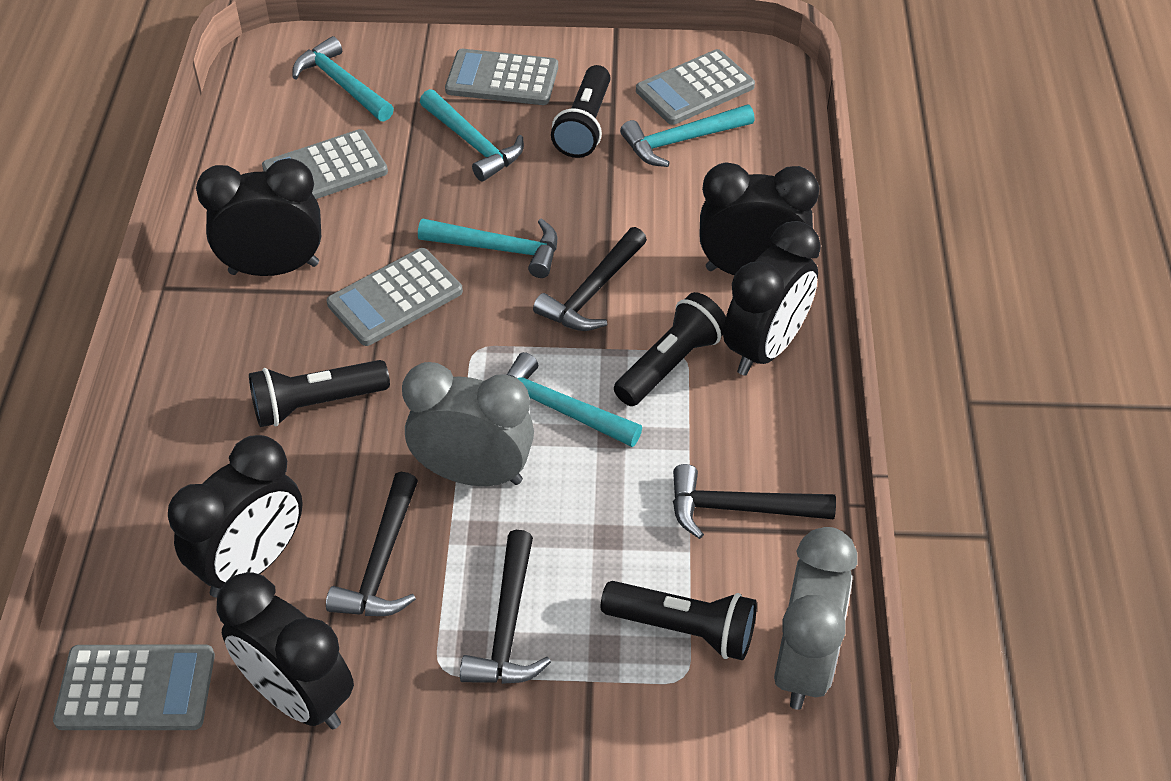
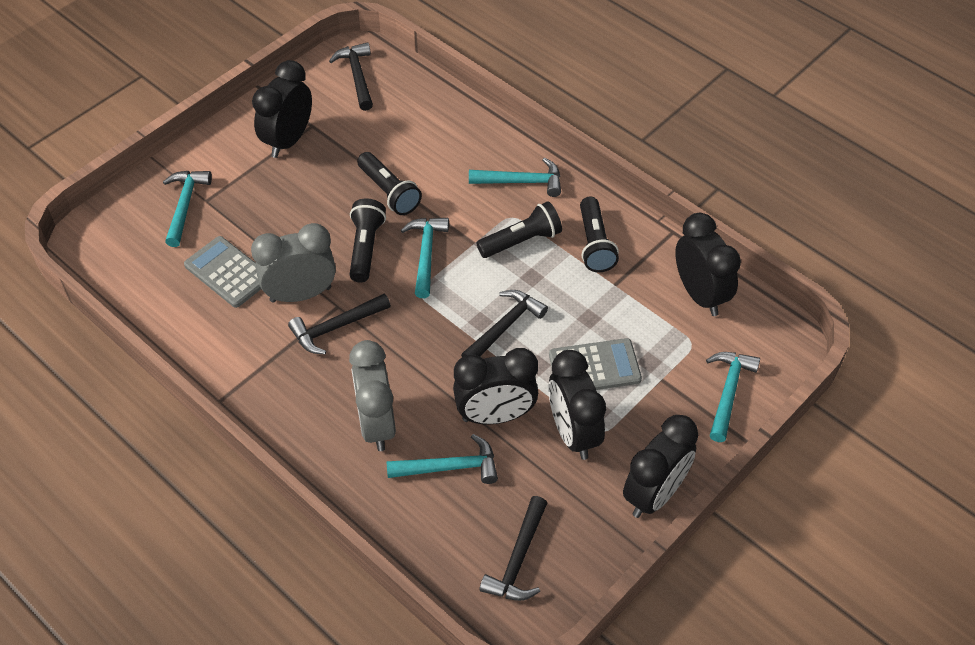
grey calculator: [53,645,215,730] [262,129,388,199] [327,248,463,346] [445,49,558,105] [636,49,755,125] = 5 -> [184,236,261,308] [549,338,642,390] = 2

